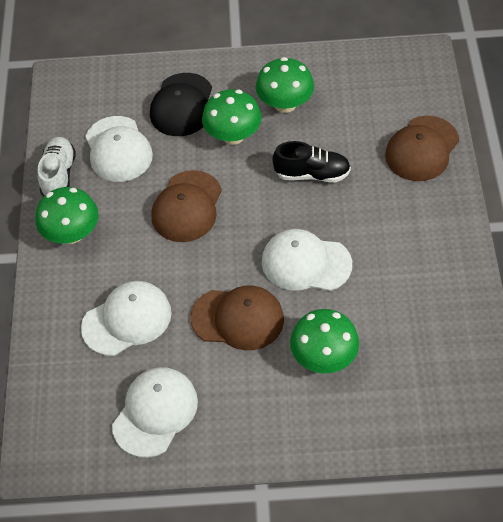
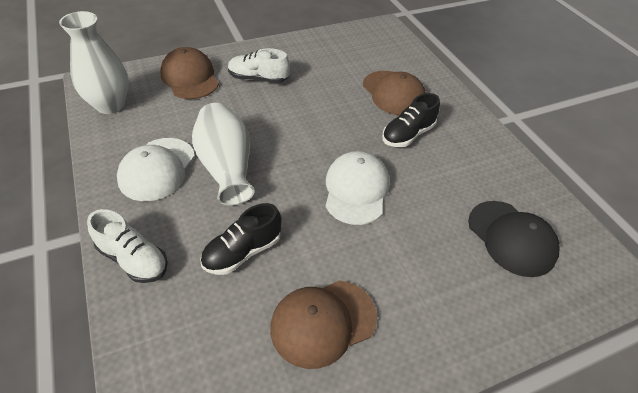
black shoe: [272,141,351,183] = 1 -> [200,203,281,275] [382,93,440,147] = 2
green mushroom: [35,187,99,244] [202,89,262,145] [256,57,314,113] [290,309,359,373] = 4 -> none = 0
white cap: [81,281,172,356] [85,116,153,182] [112,367,198,458] [262,229,352,291] = 4 -> [117,138,195,201] [325,151,390,225] = 2
white shoe: [38,137,76,197] = 1 -> [87,209,168,283] [228,48,290,83] = 2
white vase: none = 0 -> [59,11,128,114] [192,103,255,206] = 2

